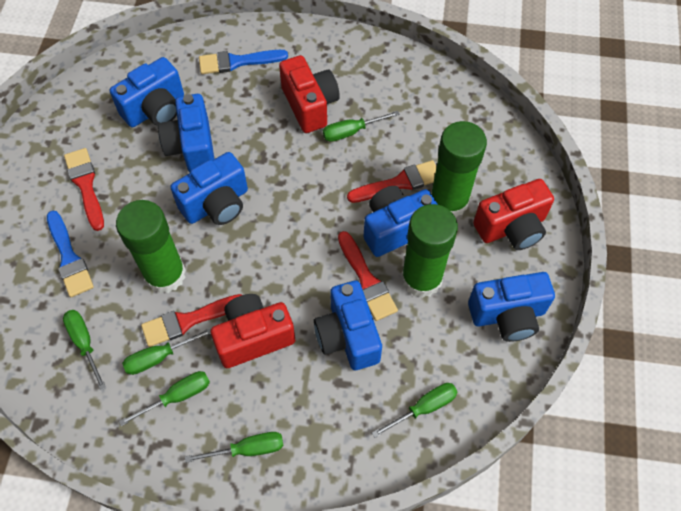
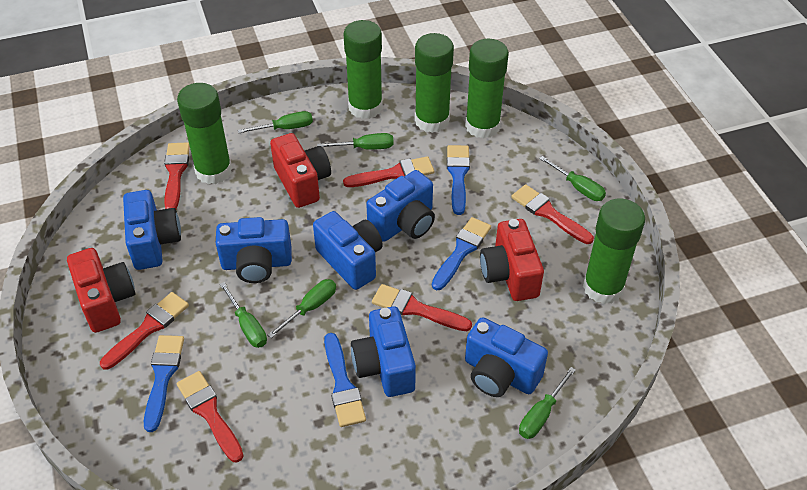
blue brush: [47,211,94,297] [199,50,288,74] = 2 -> [144,335,184,432] [324,333,366,427] [432,217,491,290] [447,145,470,215] = 4
green glue stick: [116,200,186,294] [401,204,458,298] [431,121,487,218] = 3 -> [177,83,232,184] [344,20,383,119] [415,33,454,133] [465,39,509,139] [583,198,645,304] = 5
red brush: [64,148,104,231] [141,294,242,347] [338,231,398,321] [347,160,437,203] = 4 -> [100,292,189,370] [164,142,190,209] [177,371,243,463] [343,156,434,187] [372,284,472,331] [511,184,594,244] = 6

